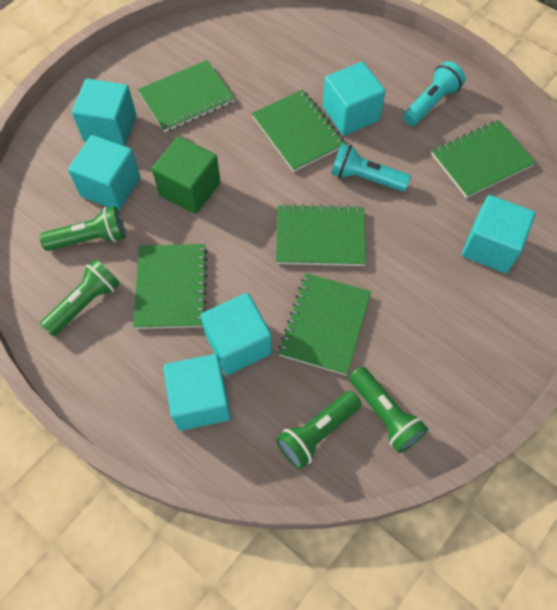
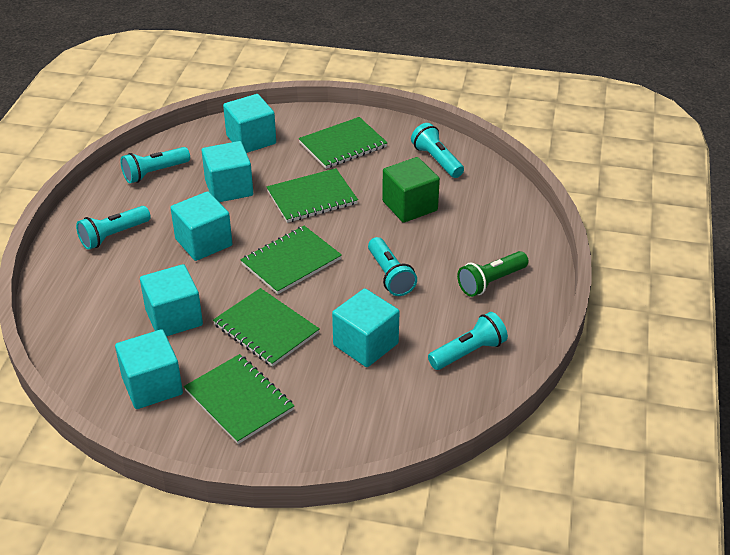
green flashlight: [40,206,125,251] [40,259,120,336] [276,391,361,469] [349,367,428,453] = 4 -> [457,251,529,297] = 1
green notebook: [133,244,208,329] [138,60,235,132] [252,90,346,172] [276,204,366,266] [278,273,371,375] [432,120,536,198] = 6 -> [184,354,294,444] [213,288,320,367] [240,226,342,294] [267,168,358,223] [299,117,388,169] = 5
turquoise flashlight: [331,143,411,192] [403,61,465,126] = 2 -> [76,206,151,250] [121,147,190,183] [368,237,417,296] [411,123,464,178] [428,312,508,370] = 5

